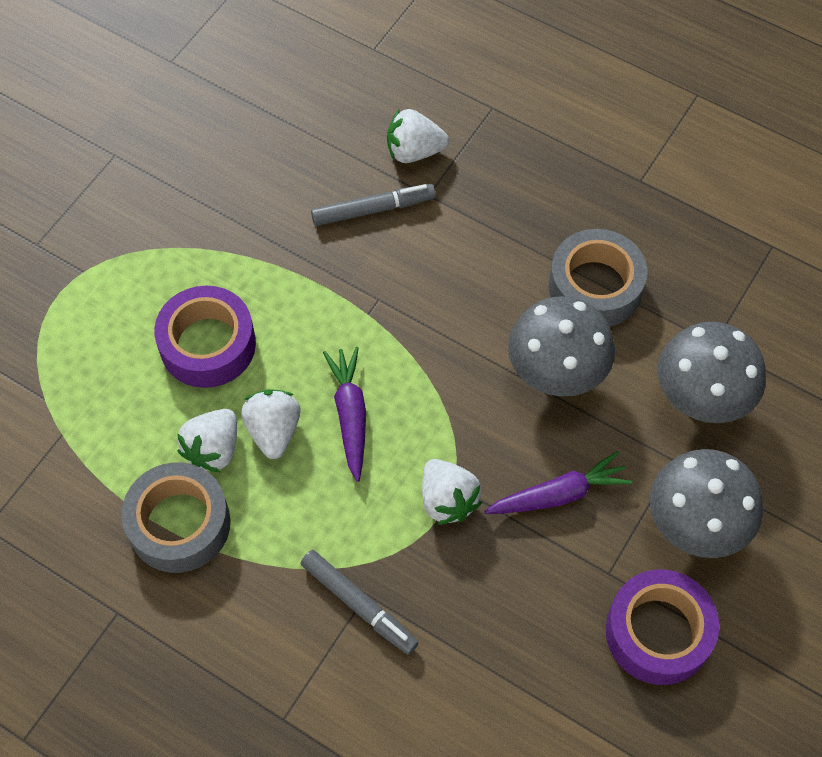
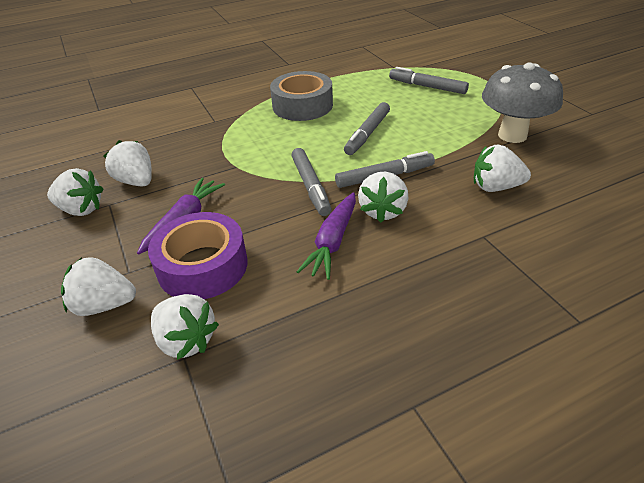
grey marker: [301,550,419,655] [311,184,436,226] = 2 -> [291,148,332,216] [335,151,435,188] [344,102,390,155] [389,67,469,94] = 4
grey mushroom: [508,296,615,397] [650,449,763,558] [658,322,766,423] = 3 -> [482,63,563,143] = 1
grey tape: [121,462,231,573] [549,229,647,327] = 2 -> [270,71,333,121] = 1
purple tape: [154,286,256,388] [606,570,719,685] = 2 -> [148,212,247,299] = 1
white strawberry: [177,409,237,473] [241,389,301,459] [387,109,449,163] [422,459,482,525] = 4 -> [47,168,103,216] [61,257,136,316] [104,140,152,186] [151,294,219,360] [358,172,408,223] [474,145,531,192] = 6

